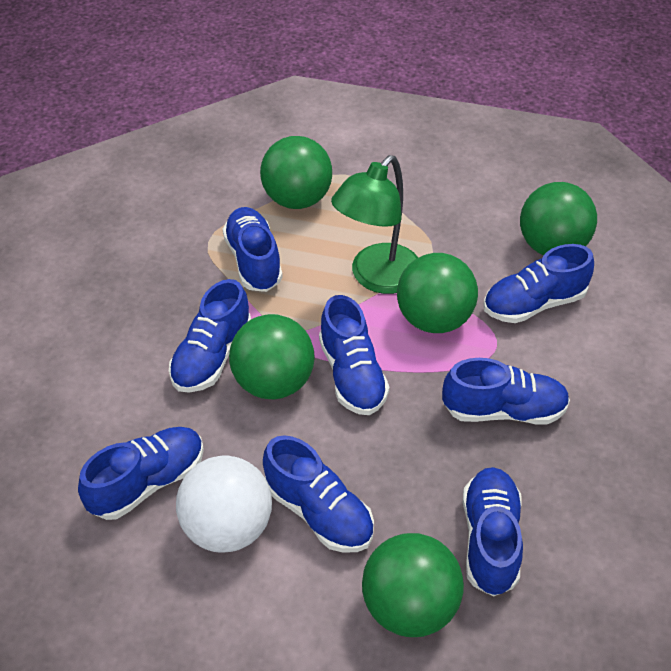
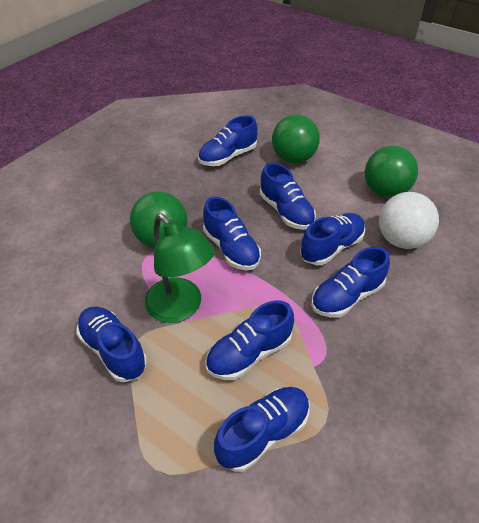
green ball: [229,314,315,400] [260,136,332,209] [362,533,464,637] [397,253,478,333] [520,182,597,255] = 5 -> [130,191,187,248] [272,115,320,163] [365,146,418,198] = 3

